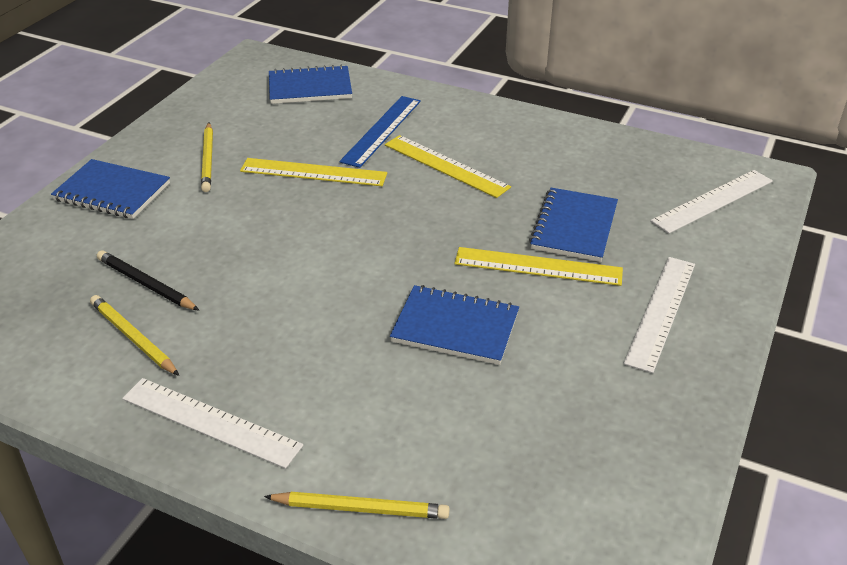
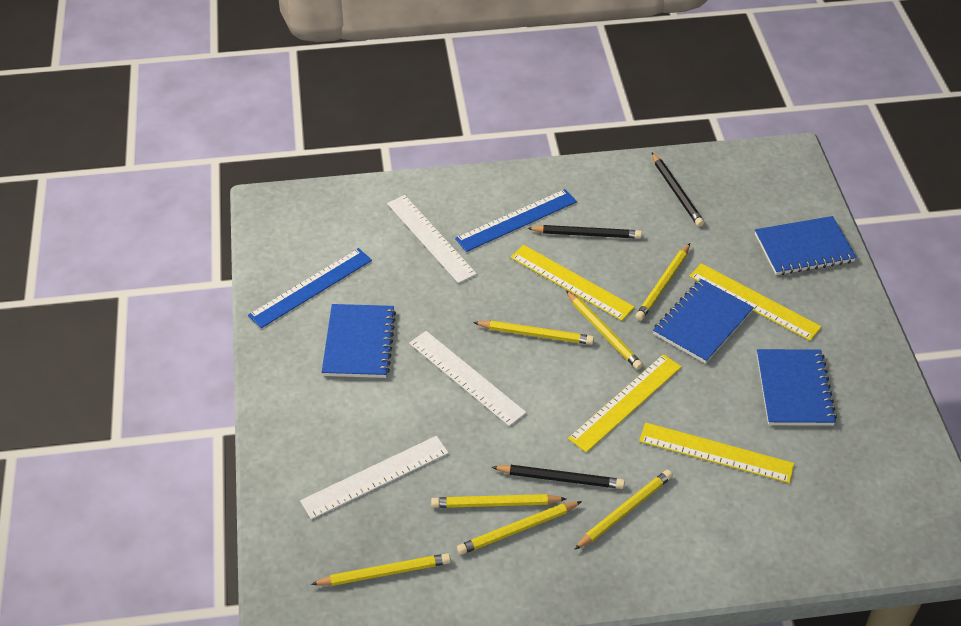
black pencil: [97,250,200,311] = 1 -> [491,465,625,489] [527,225,642,239] [652,153,704,227] = 3
blue ruler: [339,96,421,168] = 1 -> [248,248,372,328] [455,189,577,252] = 2
yellow pencil: [90,295,179,376] [201,123,213,192] [264,492,450,519] = 3 -> [311,553,451,586] [431,494,566,508] [457,501,582,555] [473,321,594,345] [566,290,643,370] [574,470,673,550] [635,243,690,321] = 7
yellow ruler: [240,158,387,186] [385,135,511,198] [454,247,623,286] = 3 -> [510,245,635,321] [568,354,682,453] [639,423,795,483] [689,263,822,341] = 4

